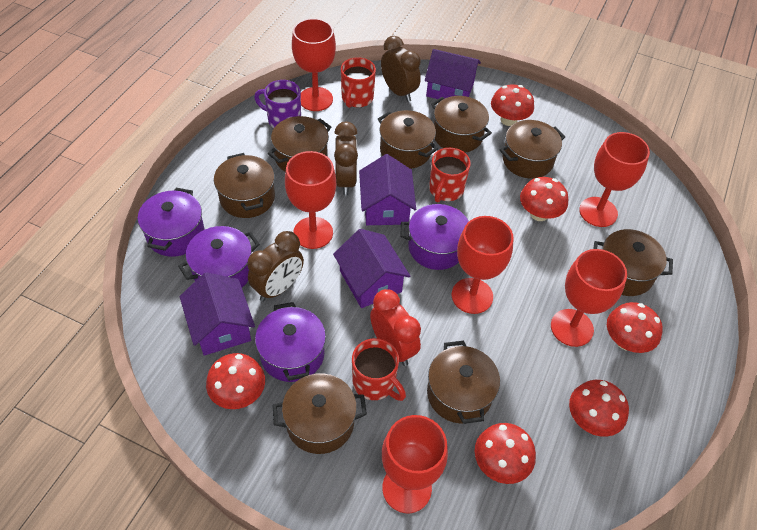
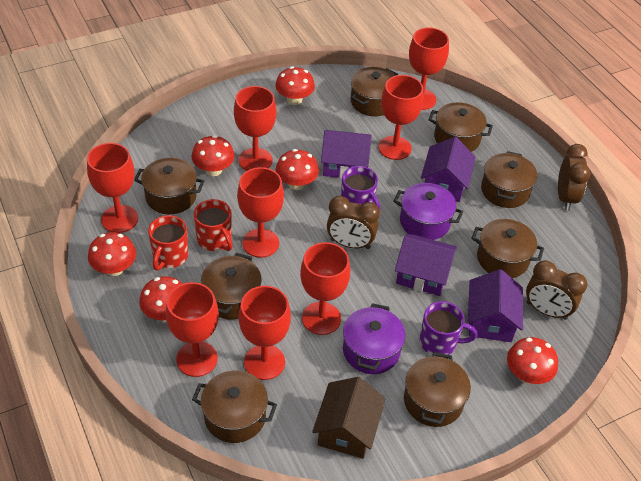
brown house: none = 0 -> [312,377,385,459] = 1
purple mug: [254,80,301,128] = 1 -> [341,166,380,210] [420,301,477,357] = 2
purple pot: [138,188,205,257] [178,226,260,287] [255,302,326,382] [400,204,469,270] = 4 -> [343,303,406,374] [393,183,463,240] = 2
red clock: [370,289,421,366] = 1 -> none = 0
red goblet: [285,151,336,249] [292,18,336,111] [382,415,448,513] [452,216,514,314] [551,249,627,347] [579,132,650,227] = 6 -> [87,143,138,233] [166,282,219,377] [234,86,277,171] [237,167,284,258] [239,286,291,380] [300,242,350,335] [378,75,423,160] [409,27,449,110] = 8
red mug: [341,57,376,108] [352,338,406,401] [429,148,471,202] = 3 -> [148,215,188,270] [194,199,233,251] = 2

